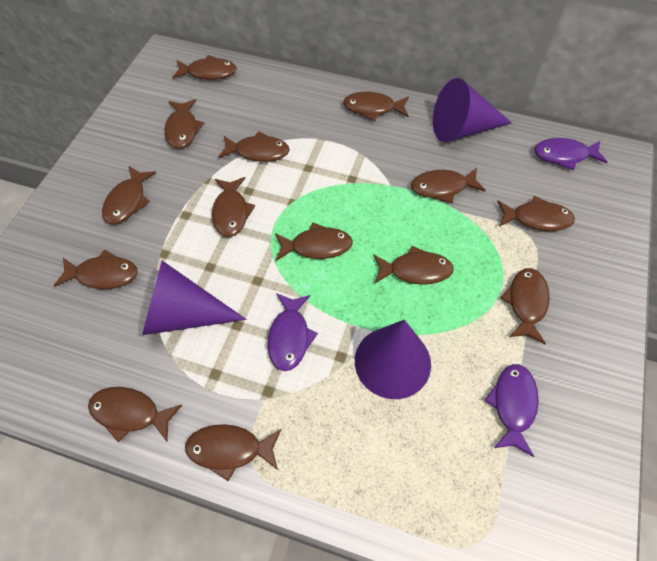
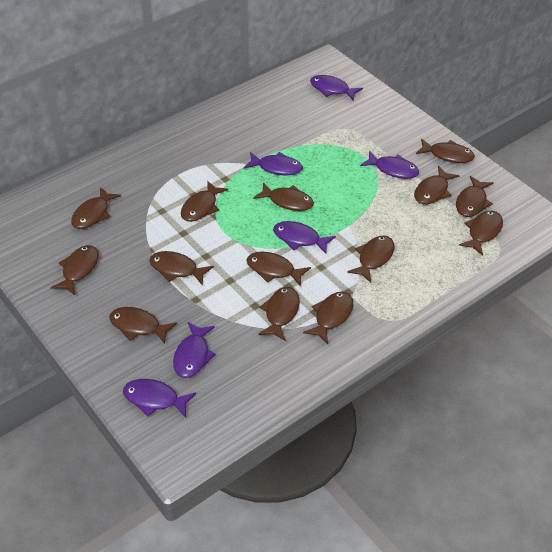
purple cone: [142,261,246,335] [355,320,431,399] [433,78,512,142] = 3 -> none = 0
purple fish: [267,293,318,371] [484,364,539,457] [534,138,607,170] = 3 -> [123,379,196,418] [173,322,216,378] [244,152,303,175] [273,221,336,254] [310,75,363,101] [360,151,419,179] = 6

